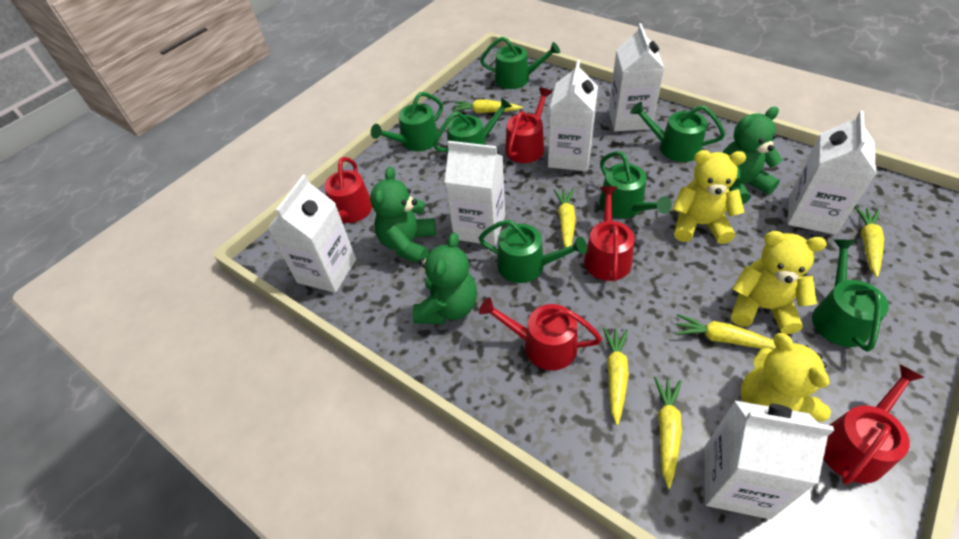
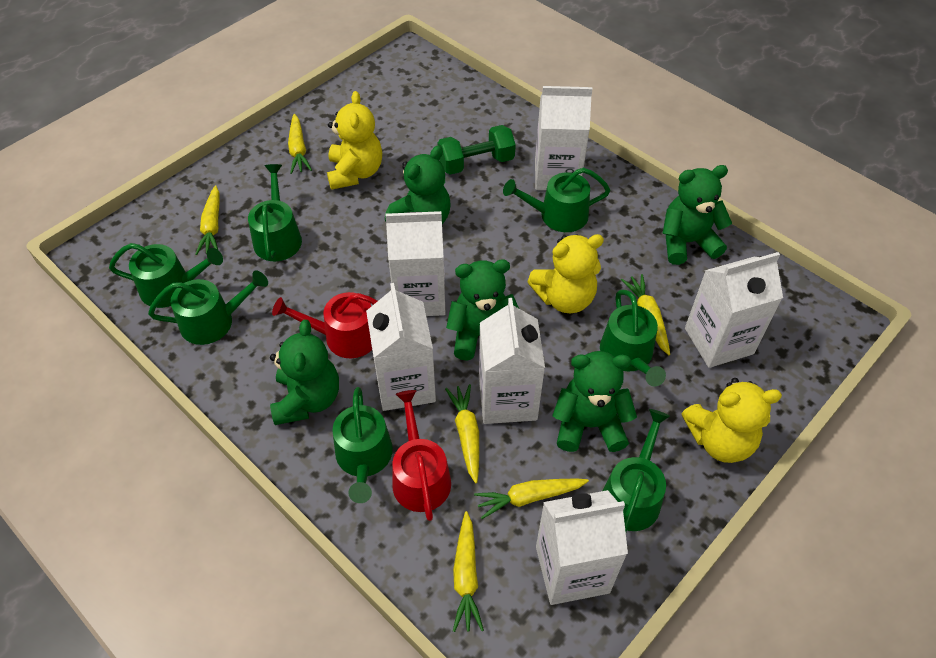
green dumbbell: none = 0 -> [437,125,516,175] = 1
green teddy bear: [370,167,436,264] [413,232,477,324] [723,107,782,204] = 3 -> [270,320,339,425] [385,146,451,224] [446,259,519,361] [552,351,637,452] [662,165,732,265] = 5
red watering can: [324,157,372,223] [479,297,602,370] [505,87,552,163] [584,186,635,281] [824,365,925,484] = 5 -> [272,292,377,358] [392,390,451,521] = 2

